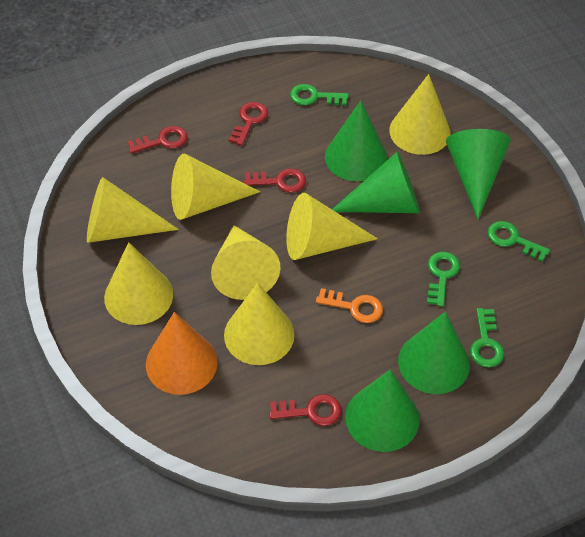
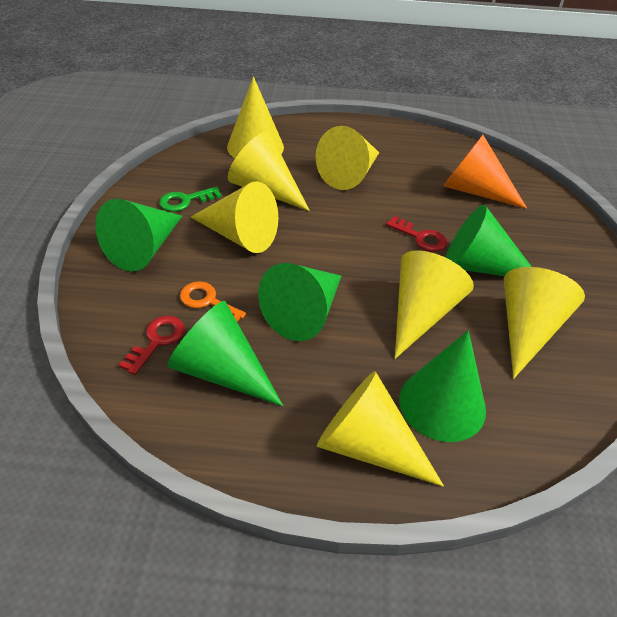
green key: [290,84,349,105] [427,252,460,307] [470,308,504,367] [487,221,550,262] = 4 -> [159,186,222,212] = 1
red key: [127,126,188,154] [229,102,268,146] [244,168,306,193] [269,394,342,426] = 4 -> [119,316,185,375] [386,216,447,252] = 2

